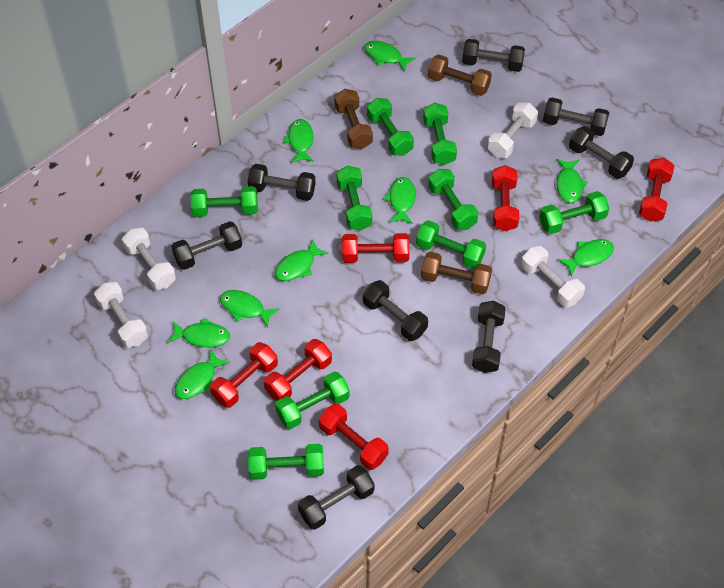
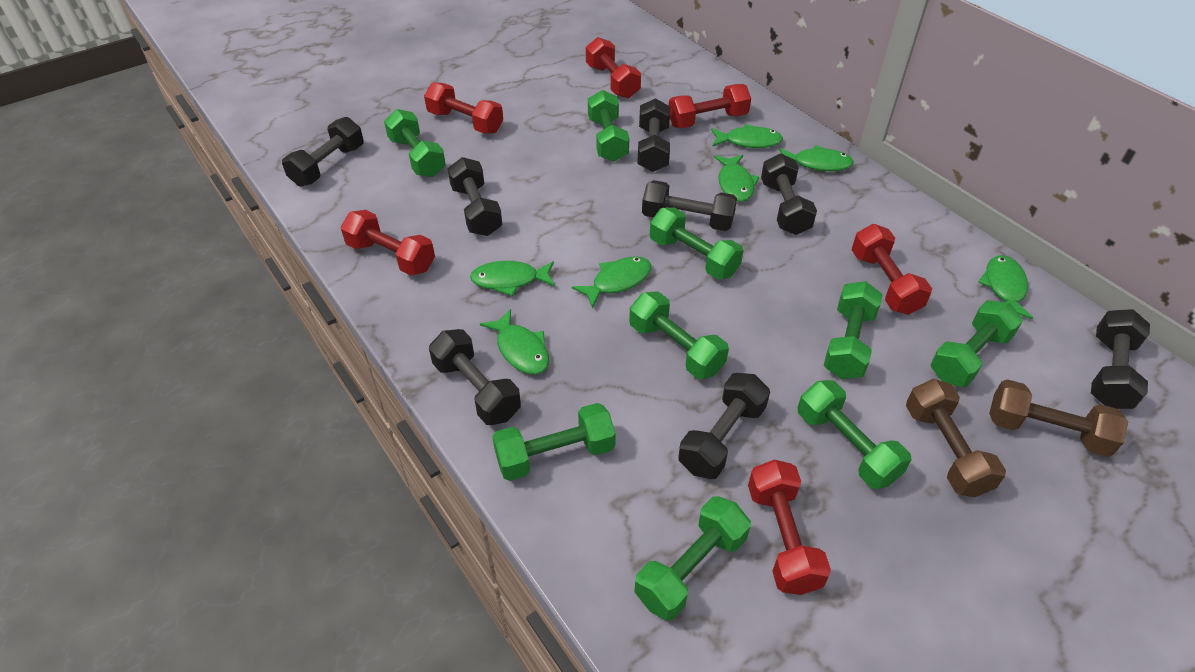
brown dumbbell: [334,89,373,149] [421,252,492,294] [428,55,492,96] = 3 -> [906,379,1006,497] [989,379,1128,457] = 2
green fish: [168,318,230,347] [175,349,230,399] [220,290,279,328] [275,239,329,281] [283,119,314,163] [364,41,415,72] [383,177,416,224] [556,159,588,203] [558,239,614,277] = 9 -> [470,261,555,296] [480,309,549,374] [572,256,651,309] [711,124,783,148] [714,155,759,202] [779,145,854,171] [978,255,1033,319] = 7
white dumbbell: [94,282,148,348] [122,228,176,290] [488,102,538,158] [521,246,585,307] = 4 -> none = 0

